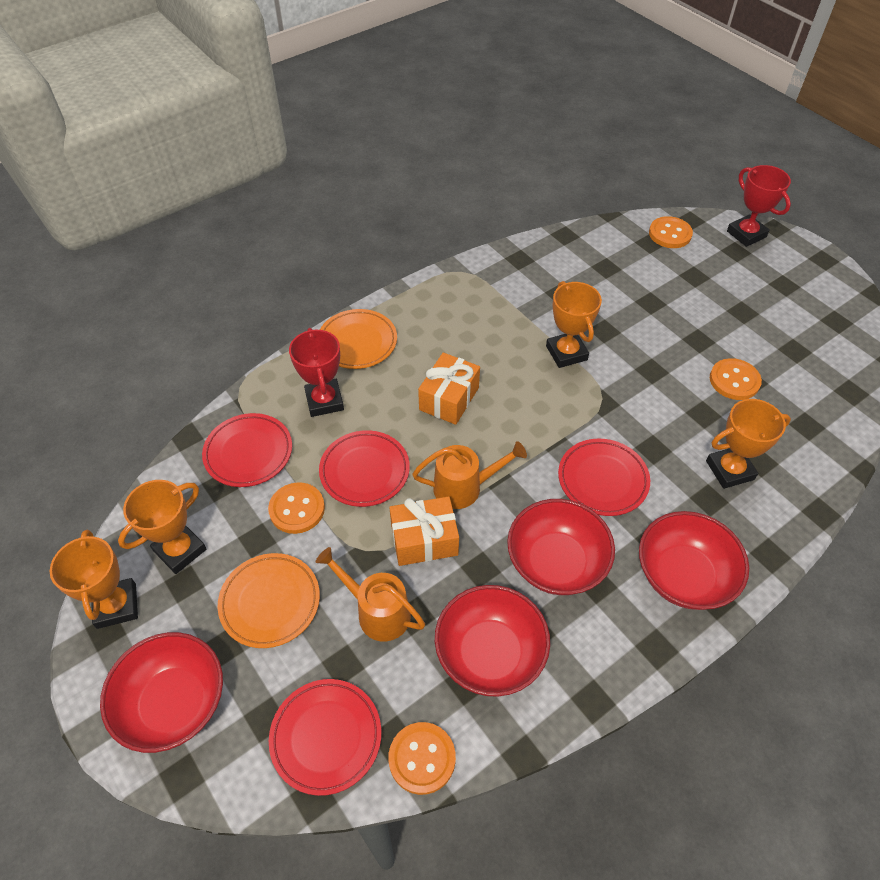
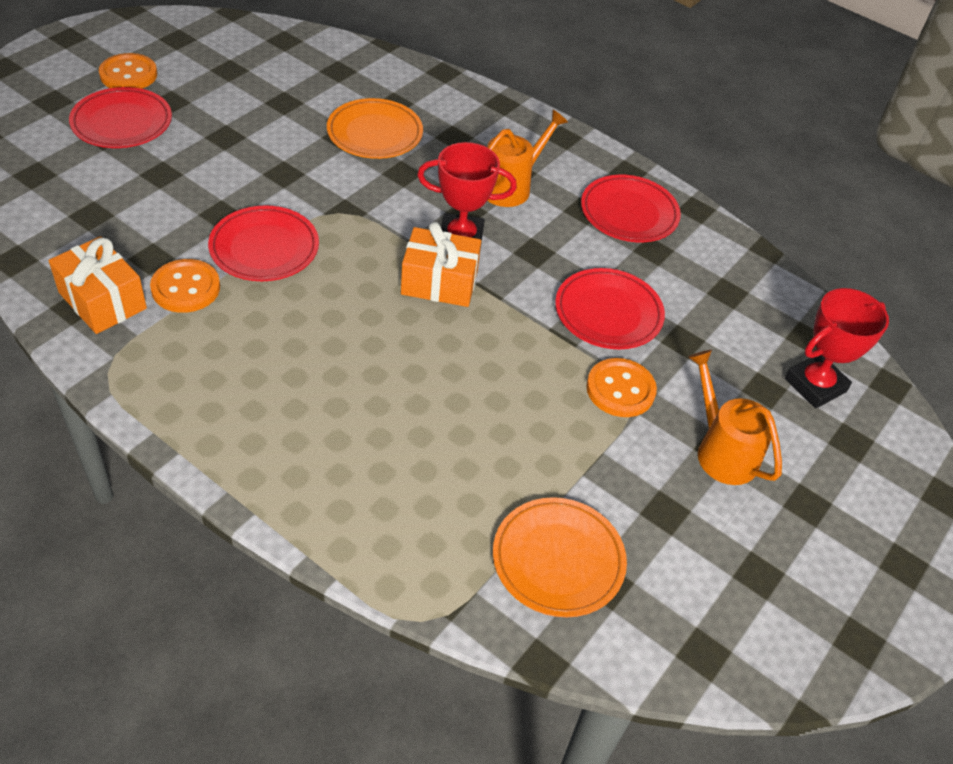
orange button: [268,482,325,534] [388,722,456,795] [649,216,693,248] [710,358,762,400] = 4 -> [99,53,157,89] [150,259,220,313] [586,358,657,417] = 3
orange trophy: [50,529,138,629] [118,480,207,574] [546,281,602,368] [706,399,791,489] = 4 -> none = 0
red bowl: [100,632,223,753] [435,585,550,697] [507,499,615,595] [639,511,749,610] = 4 -> none = 0

